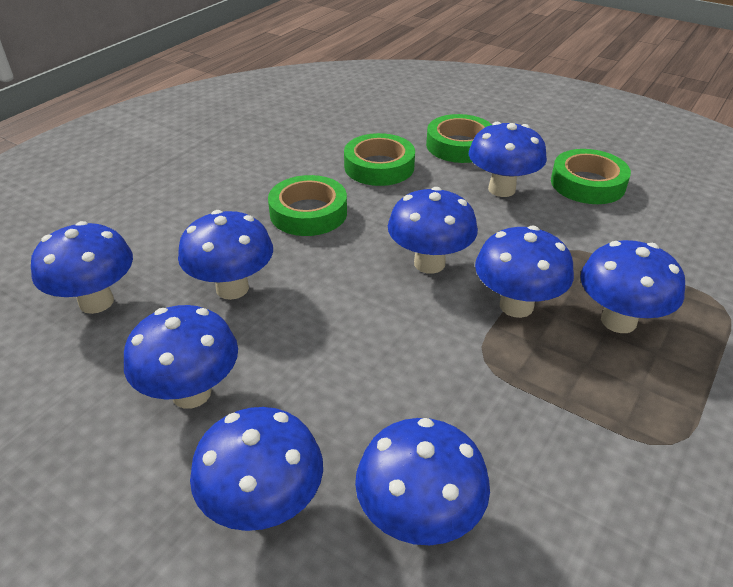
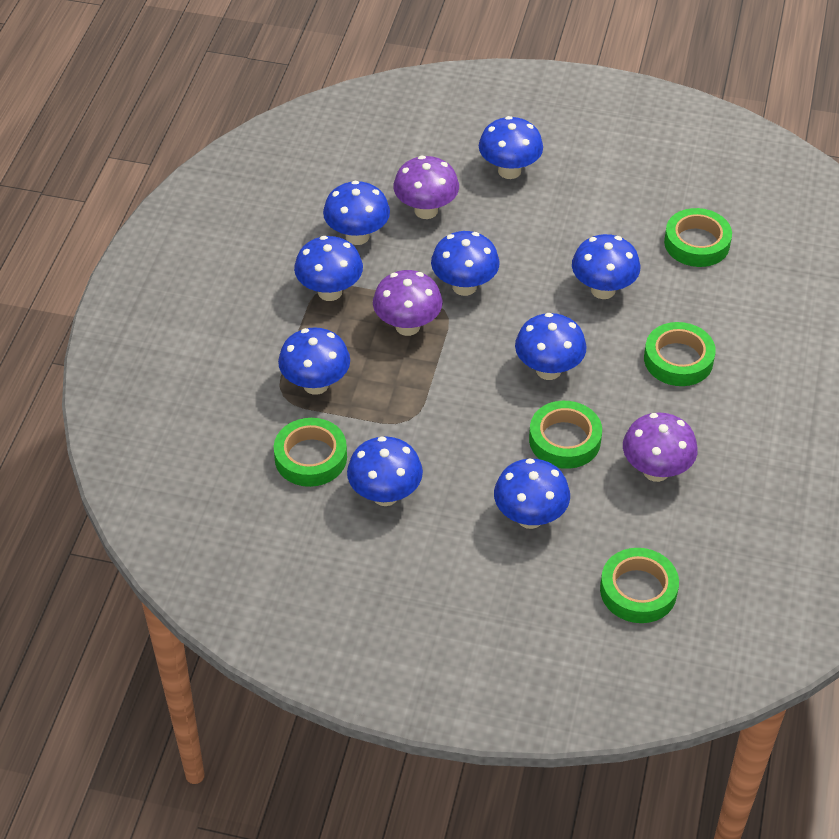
green tape: [268,175,347,236] [344,133,415,186] [426,114,492,163] [551,149,631,204] = 4 -> [274,418,347,487] [529,401,602,469] [600,548,679,623] [644,322,716,386] [664,208,732,267] = 5
purple mushroom: none = 0 -> [373,270,442,336] [393,156,459,219] [623,413,698,482] = 3

